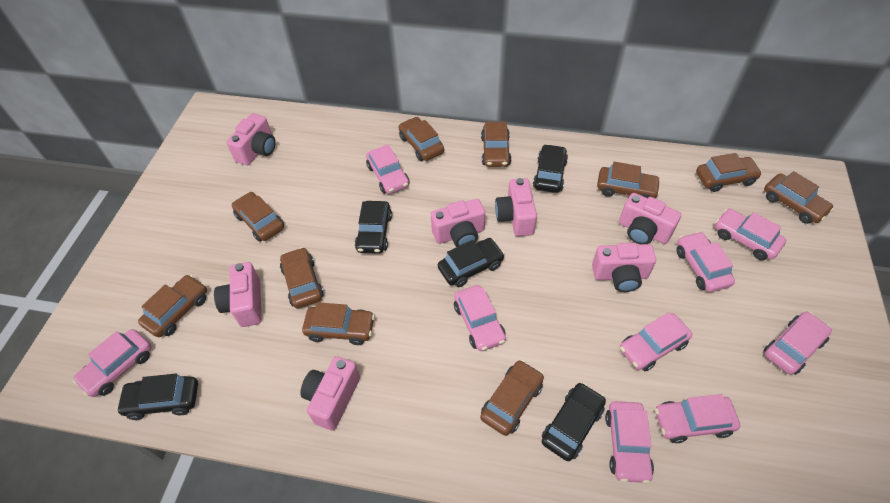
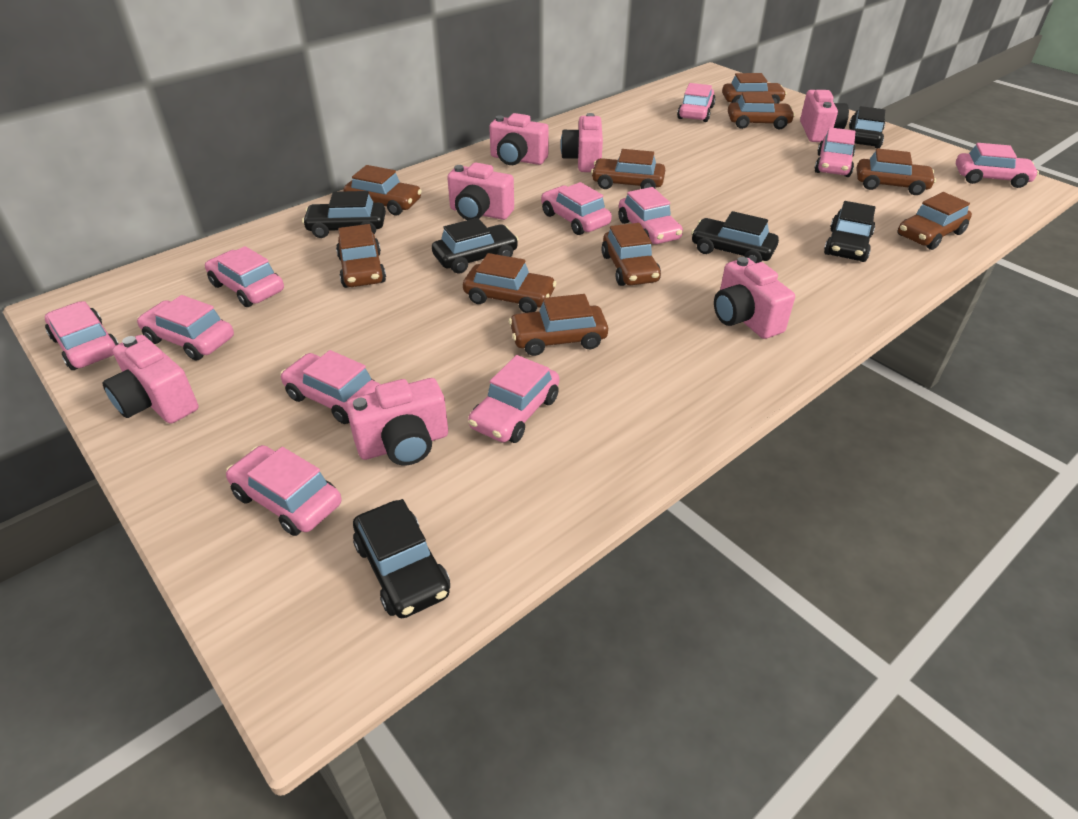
black car: [116,374,198,420] [355,201,392,254] [438,238,505,287] [533,144,568,193] [542,382,606,461] = 5 -> [302,191,386,238] [353,499,450,618] [432,218,519,274] [691,211,779,263] [824,201,876,262] [849,106,885,148] = 6
pink car: [73,329,151,397] [366,145,409,194] [454,285,506,351] [605,401,654,483] [620,312,692,371] [655,394,741,443] [676,231,735,292] [715,209,786,260] [764,312,832,375] = 9 -> [45,301,119,370] [137,295,234,361] [205,246,284,307] [226,445,341,536] [280,350,380,424] [468,355,559,443] [541,182,612,235] [619,187,683,244] [677,83,716,122] [815,127,855,177] [956,143,1039,188] = 11

